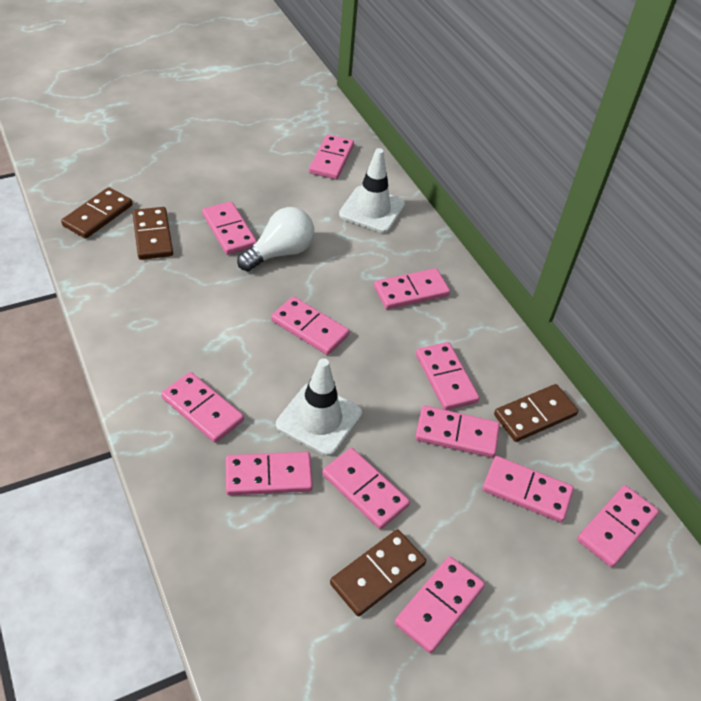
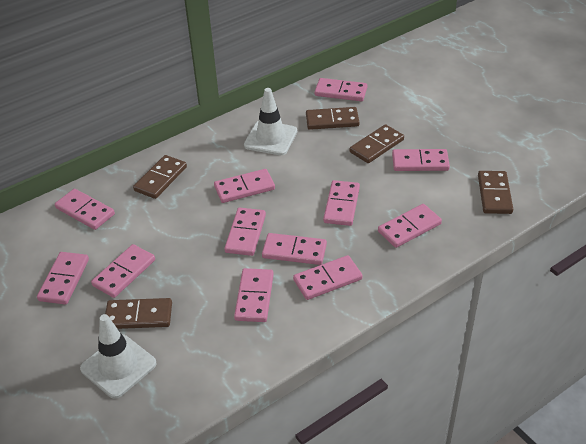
brown domino: [61,187,133,239] [132,207,173,260] [330,529,426,616] [494,384,578,442] = 4 -> [105,298,172,329] [133,155,187,199] [306,107,360,130] [349,124,404,163] [478,171,513,214] = 5
white light bulb: [237,207,314,271] = 1 -> none = 0

